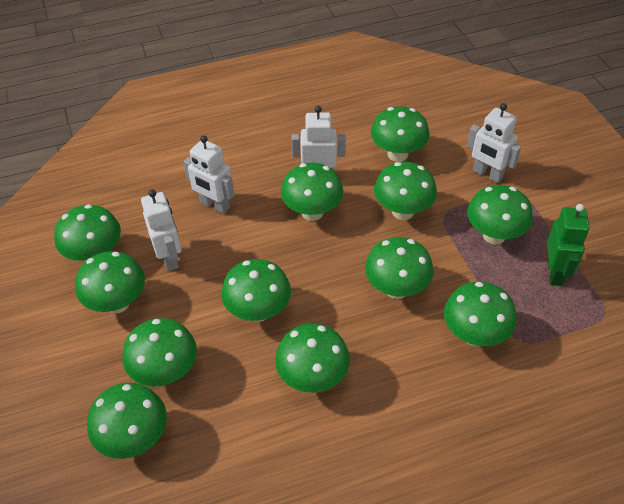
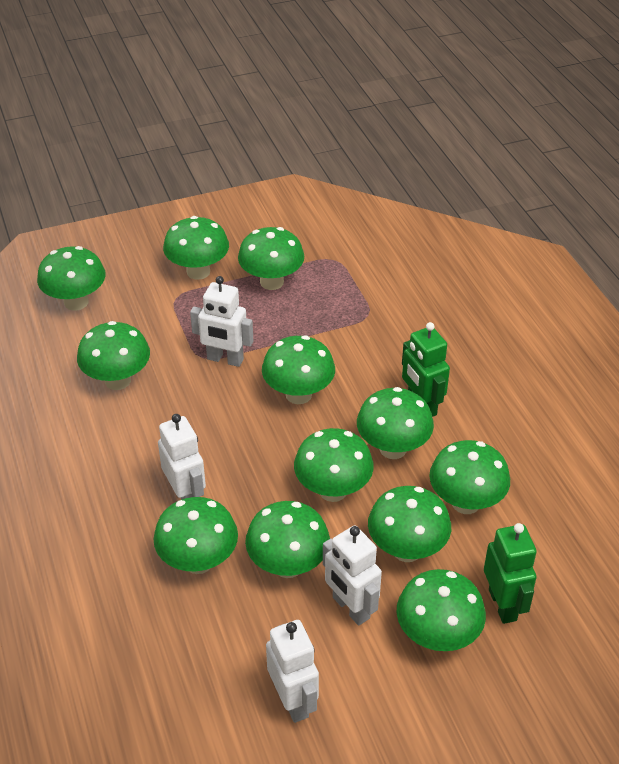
green robot: [547,204,590,286] = 1 -> [402,322,450,417] [484,523,537,624] = 2

